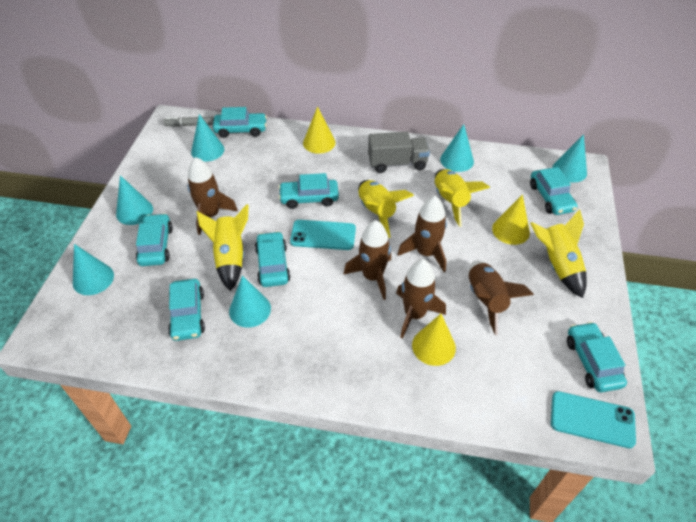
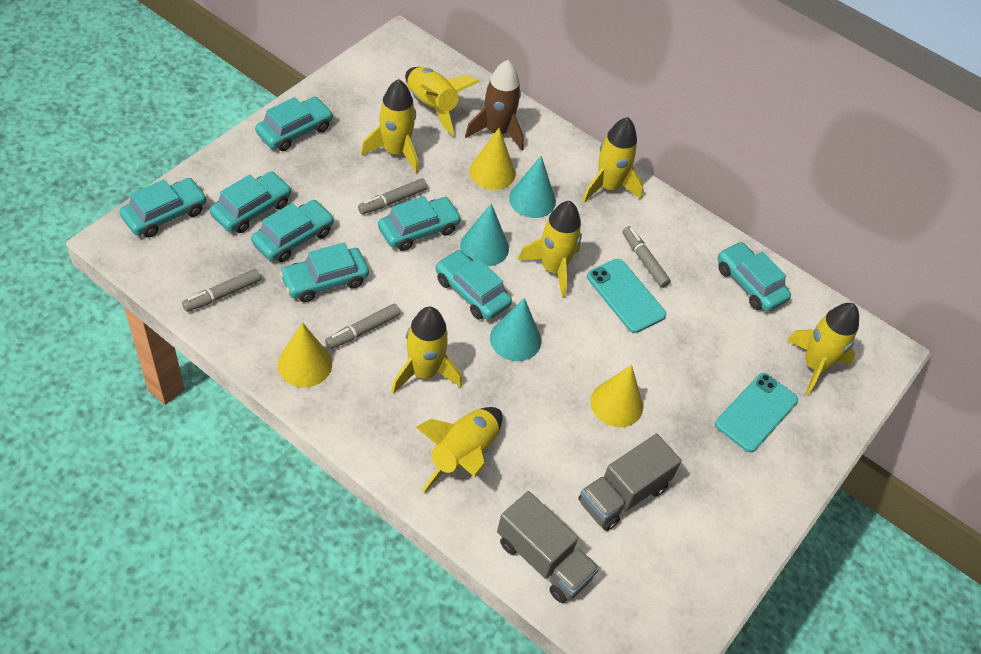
brown rocket: [187,157,238,235] [343,220,391,300] [396,259,446,339] [397,196,447,272] [469,261,534,335] = 5 -> [465,60,524,151] = 1
grey marker: [163,116,214,127] = 1 -> [182,269,261,312] [325,304,400,349] [358,178,428,215] [622,226,671,288] = 4
grey truck: [368,132,430,173] = 1 -> [497,491,599,603] [579,434,682,531] = 2
turquoise car: [136,213,173,266] [168,279,205,341] [213,107,267,138] [255,231,290,287] [278,173,339,209] [530,167,577,215] [567,322,627,392] = 7 -> [120,178,207,238] [210,171,292,233] [251,200,334,262] [255,97,333,151] [279,243,369,302] [378,196,462,251] [436,250,512,320] [718,242,791,312] = 8
turquoise cone: [73,244,114,295] [116,175,153,225] [191,114,224,162] [229,275,271,327] [440,124,474,172] [552,134,587,182] = 6 -> [460,203,509,266] [490,298,541,361] [509,156,556,218] = 3
yellow rocket: [197,204,249,291] [358,180,414,238] [435,169,490,227] [530,209,587,298] = 4 -> [361,79,418,173] [391,307,462,394] [405,67,479,135] [416,407,503,492] [518,201,582,298] [582,117,643,202] [786,303,859,396] = 7

